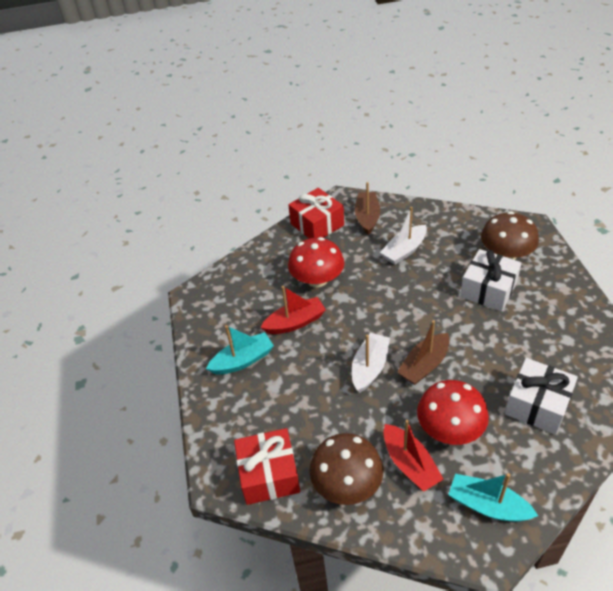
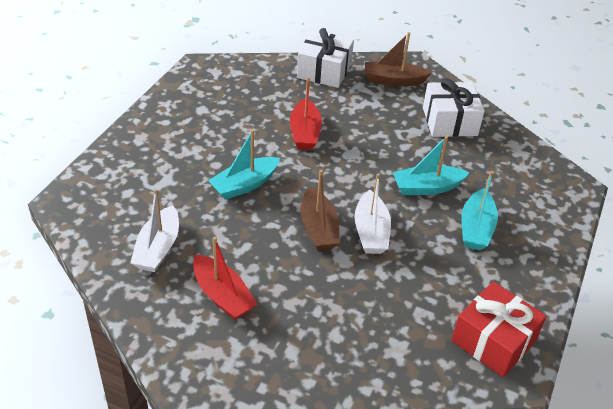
brown mushroom: [309,433,383,505] [481,211,539,260] = 2 -> none = 0
red gift: [234,428,300,505] [288,188,344,238] = 2 -> [451,281,546,377] = 1
red mushroom: [288,237,344,288] [417,380,489,445] = 2 -> none = 0
turquoise boat: [206,325,274,375] [448,473,538,522] = 2 -> [208,130,280,200] [392,136,470,195] [461,171,498,250] = 3

